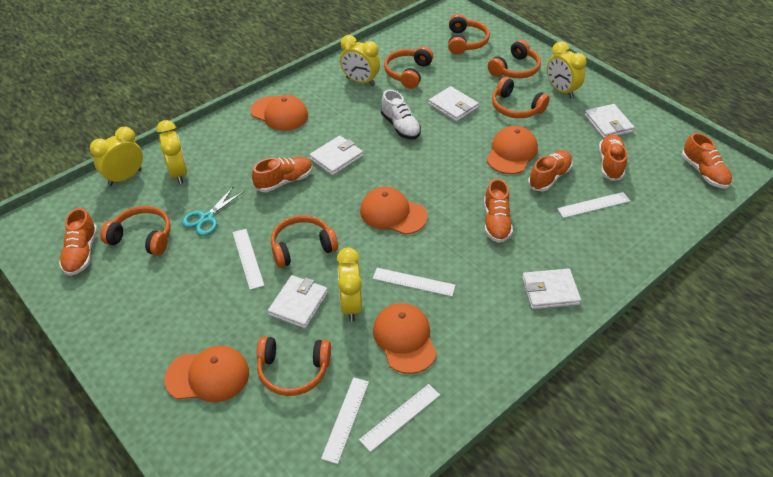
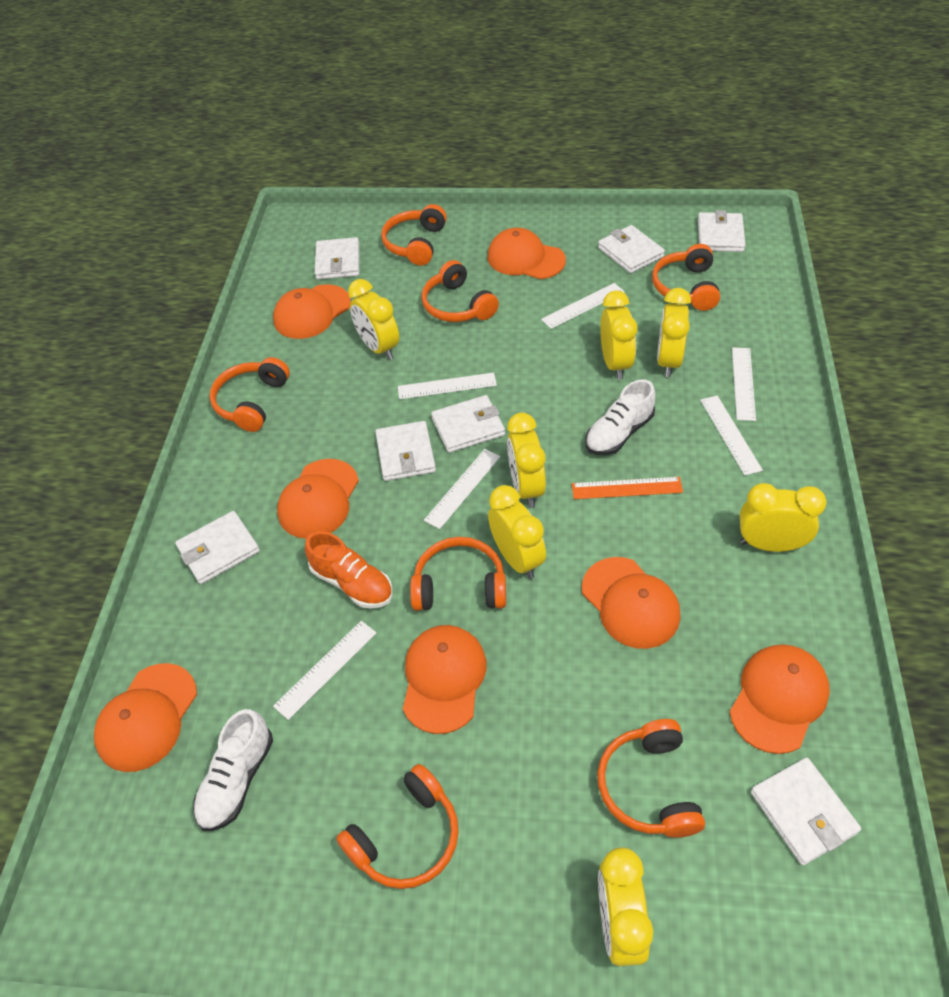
orange cap: [164,346,249,402] [251,95,308,131] [360,187,427,235] [373,303,437,374] [486,126,538,174] = 5 -> [94,663,197,772] [273,284,351,339] [277,459,359,539] [403,625,487,734] [488,228,566,279] [582,557,680,649] [730,644,830,754] = 7
orange ruler: none = 0 -> [572,477,683,499] = 1
orange shoe: [59,208,97,276] [252,157,313,192] [484,178,513,243] [528,150,573,192] [599,134,627,181] [682,133,732,188] = 6 -> [305,531,392,609] = 1
turquoise scissors: [182,186,244,236] = 1 -> none = 0
white ruler: [232,229,264,290] [321,377,369,464] [359,384,440,452] [373,268,455,296] [557,192,630,218] = 5 -> [273,621,376,720] [398,373,497,399] [424,449,500,529] [541,283,625,329] [700,395,763,475] [732,347,756,421] = 6
white shoe: [381,90,421,139] = 1 -> [193,709,273,831] [586,379,656,455] = 2
white wallet: [268,275,328,329] [309,136,363,176] [429,86,479,122] [522,268,581,309] [585,104,635,139] = 5 -> [175,511,260,584] [315,237,359,279] [375,421,436,481] [431,395,505,453] [598,225,665,273] [698,210,746,252] [751,758,861,865] = 7
yellow clock: [90,127,143,186] [156,120,188,184] [337,247,362,321] [340,35,380,86] [547,41,586,98] = 5 -> [348,279,399,360] [488,485,546,579] [507,413,546,508] [598,847,653,966] [600,291,637,380] [657,288,691,377] [740,483,827,552] = 7

